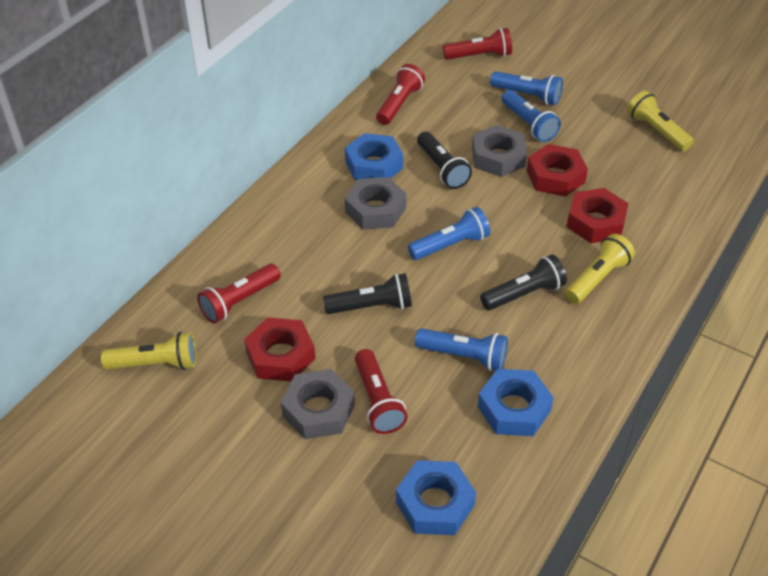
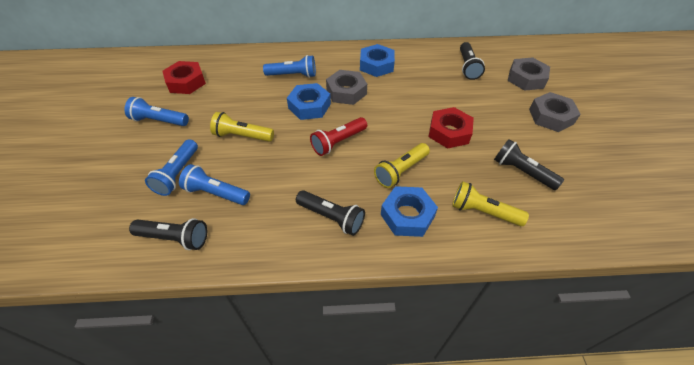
black flashlight: [323,273,412,314] [417,132,472,189] [480,254,567,310] = 3 -> [129,218,207,250] [296,190,365,236] [460,42,485,80] [494,139,564,190] = 4
red flashlight: [197,264,281,323] [355,349,408,434] [376,64,425,125] [443,28,512,60] = 4 -> [310,117,367,156] = 1
red nut: [244,317,315,381] [527,144,588,197] [567,188,629,243] = 3 -> [163,61,206,94] [428,107,474,149] = 2

